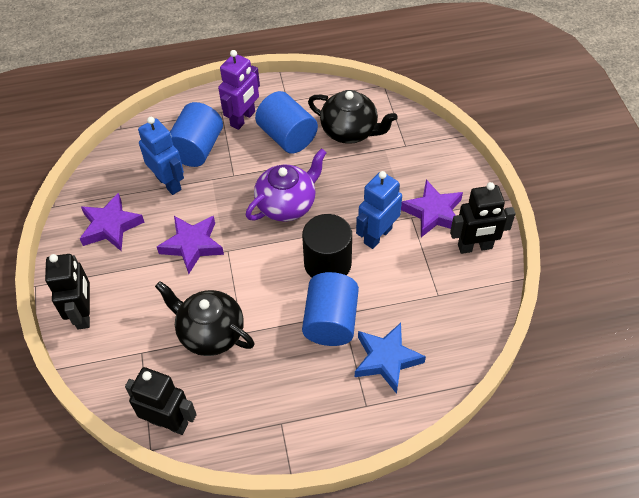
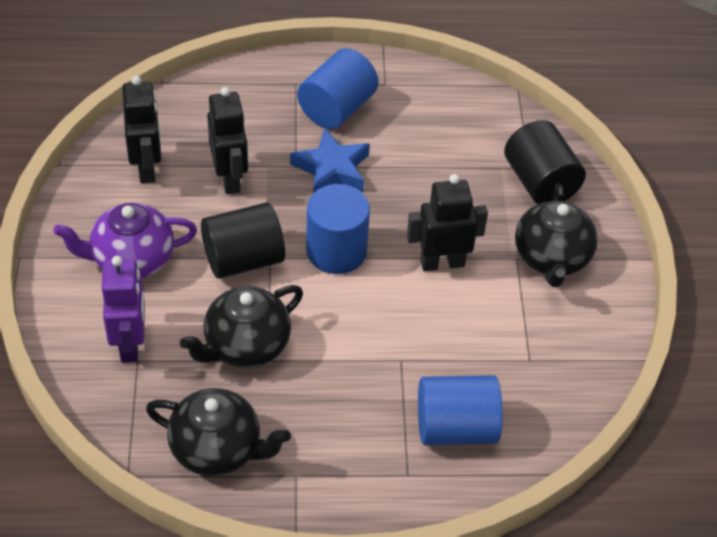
black cylinder: [302,214,352,278] = 1 -> [201,202,285,279] [504,120,586,204] = 2
black teapot: [155,281,255,356] [308,90,398,144] = 2 -> [146,388,291,476] [180,285,303,368] [515,184,598,287] = 3
blue robot: [138,117,184,195] [356,171,402,249] = 2 -> none = 0
purple star: [80,193,144,251] [157,216,224,274] [401,180,463,237] = 3 -> none = 0

